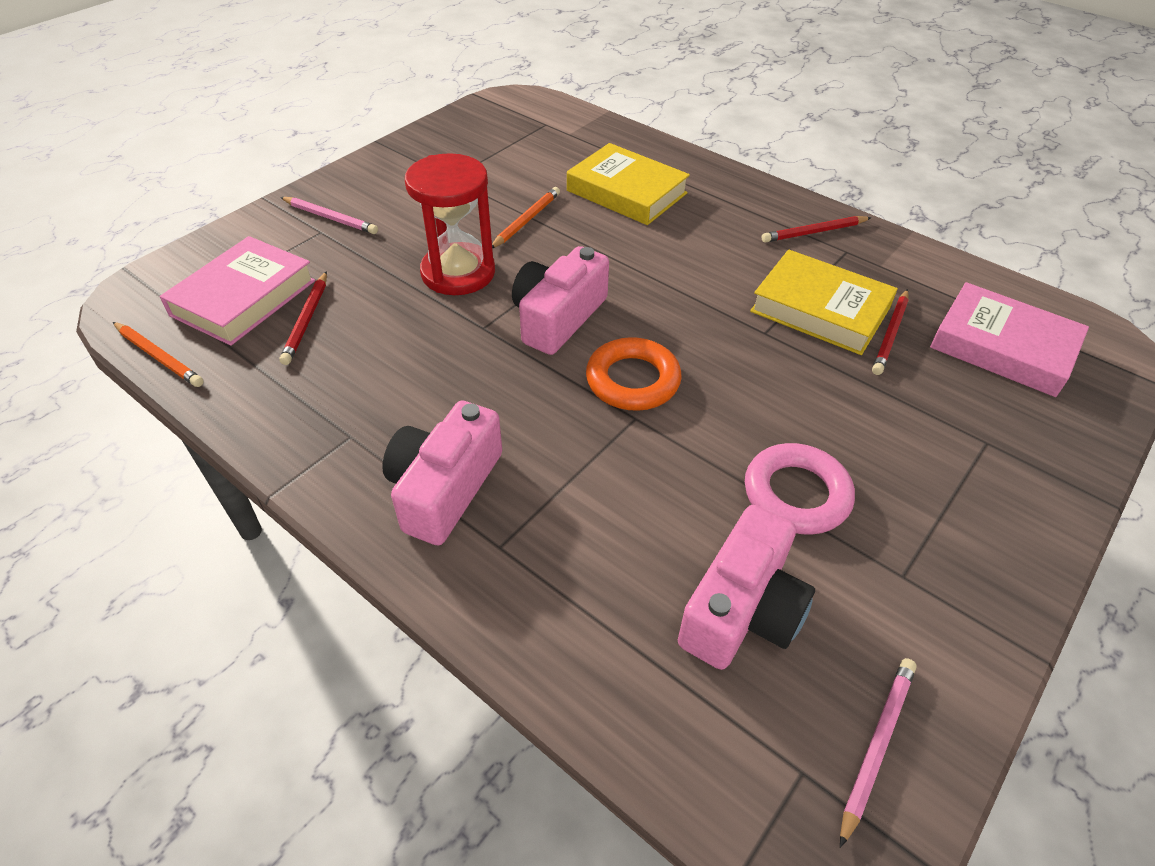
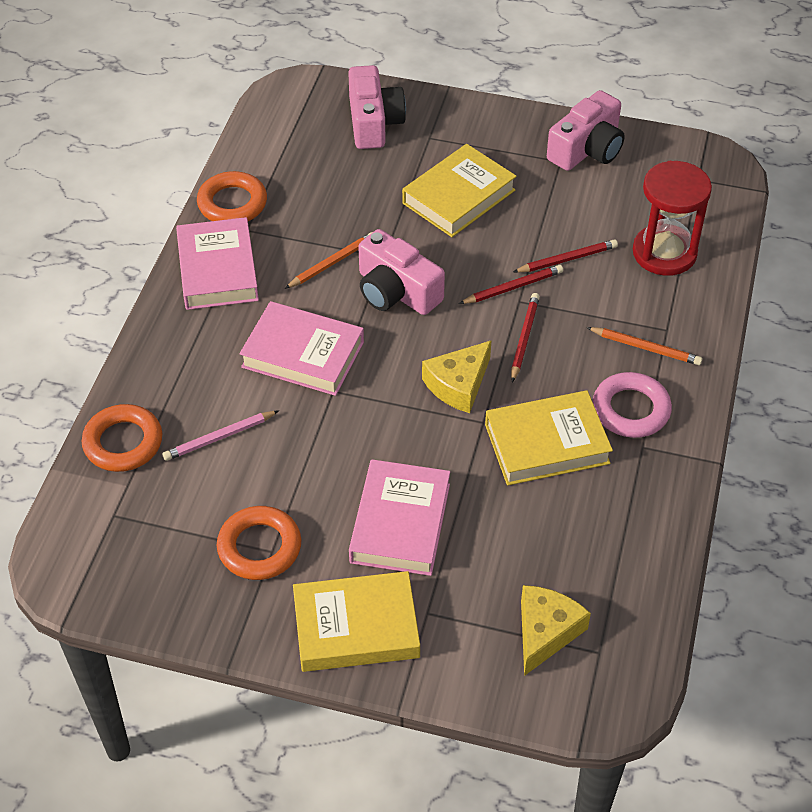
orange ring: [586,337,682,411] = 1 -> [82,404,162,472] [197,171,267,221] [217,506,301,580] = 3
pink book: [160,236,315,346] [930,282,1089,397] = 2 -> [176,217,259,310] [239,301,364,396] [349,459,450,576] = 3
pink pencil: [280,197,378,234] [840,658,917,848] = 2 -> [162,410,279,461] = 1
yellow book: [567,143,690,225] [750,249,898,355] = 2 -> [293,571,420,672] [402,144,517,237] [485,390,613,485] = 3
yellow cheese: none = 0 -> [422,341,491,413] [521,585,591,676] = 2

